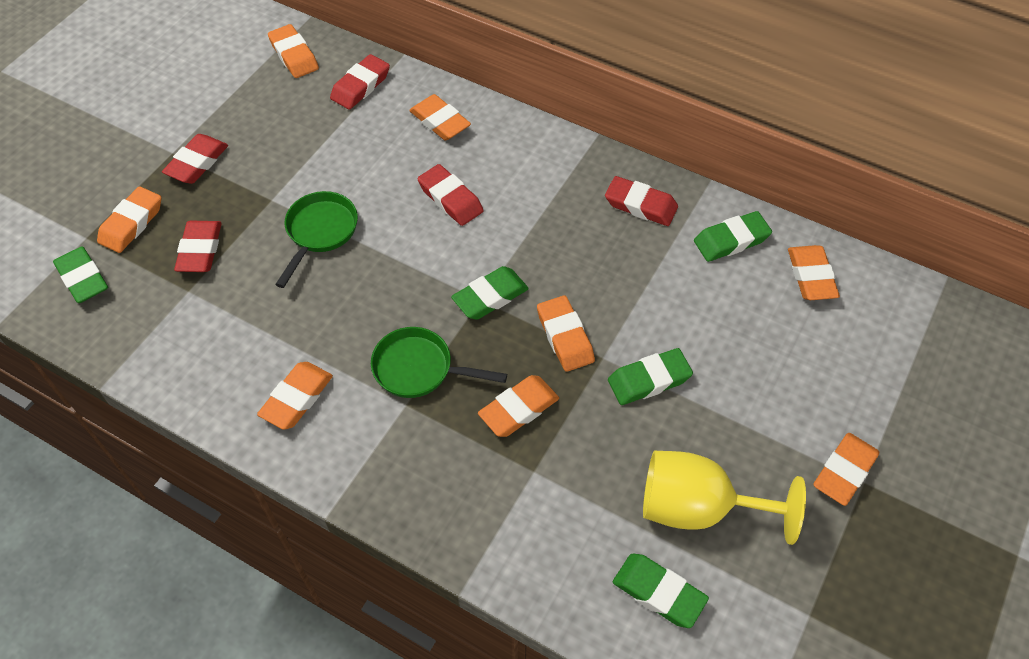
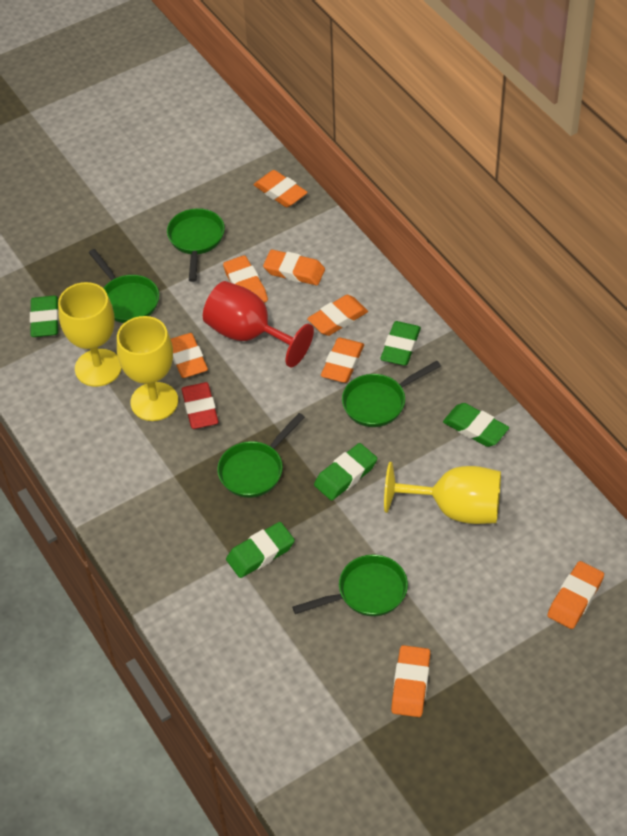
green pan: [275,191,358,288] [371,327,507,398] = 2 -> [89,249,159,323] [167,208,225,282] [217,413,305,498] [292,555,408,616] [342,361,441,427] = 5
red eraser: [162,134,228,184] [174,221,222,272] [330,54,390,110] [418,164,483,226] [605,176,678,226] = 5 -> [181,382,219,429] = 1
red goblet: none = 0 -> [203,281,314,368] = 1
yellow goblet: [643,451,806,545] = 1 -> [58,282,122,387] [117,316,178,421] [384,462,501,524] = 3

